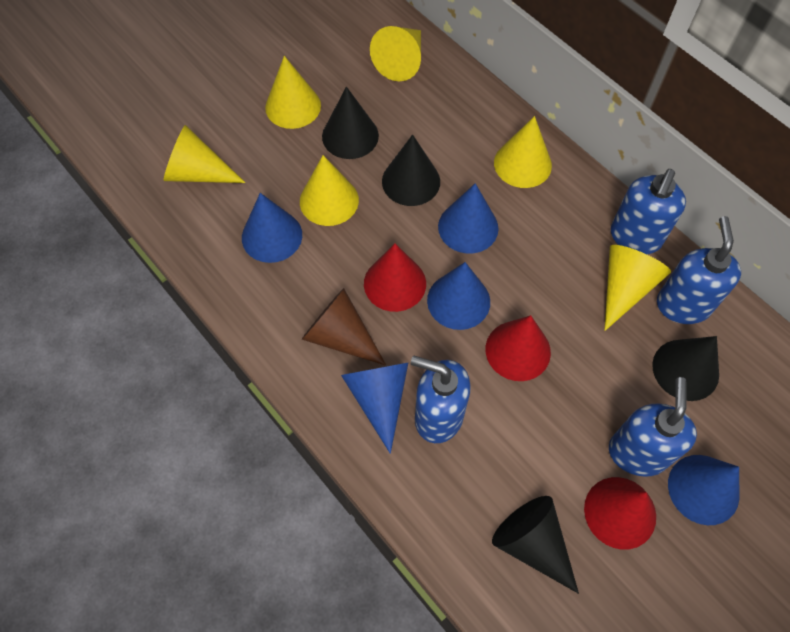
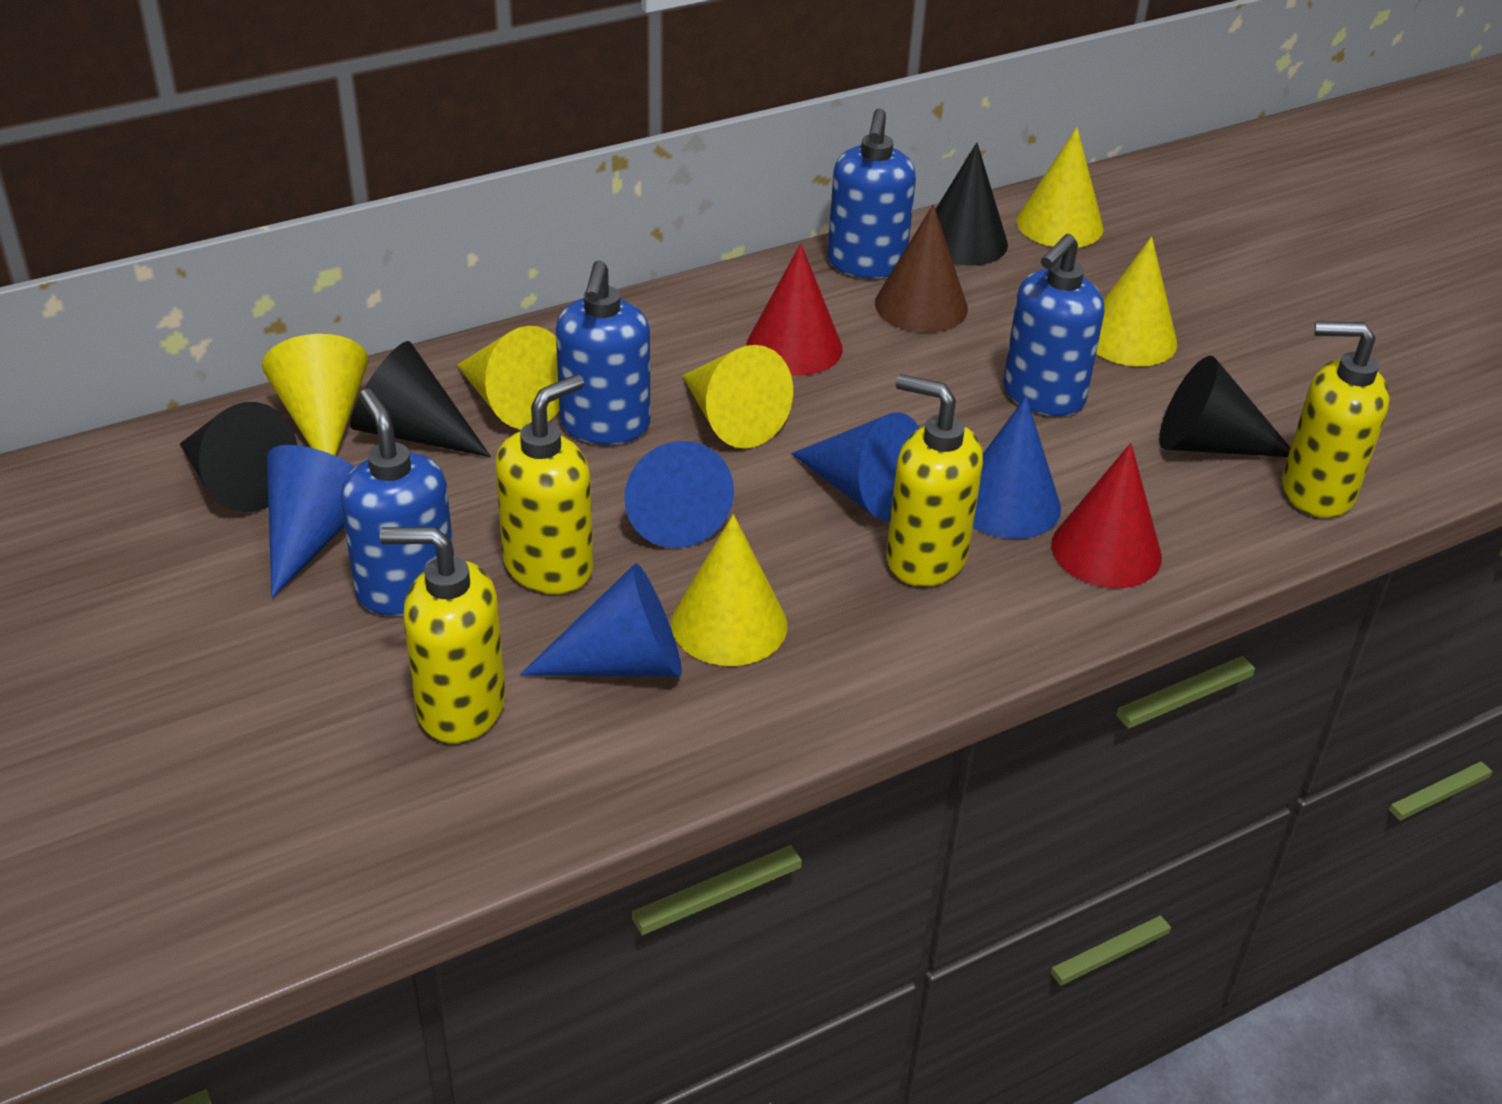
red cone: [364,243,426,312] [486,315,551,381] [584,477,656,550] = 3 -> [747,244,842,376] [1051,443,1162,588] = 2
yellow soap dispenser: none = 0 -> [380,527,506,743] [495,374,593,594] [887,374,983,587] [1282,321,1390,518] = 4

